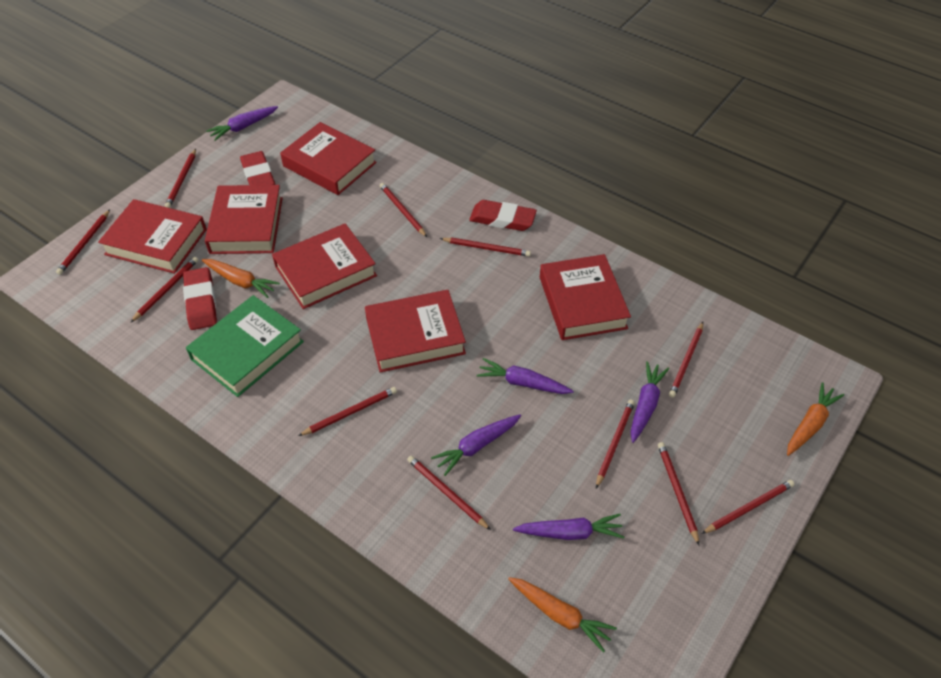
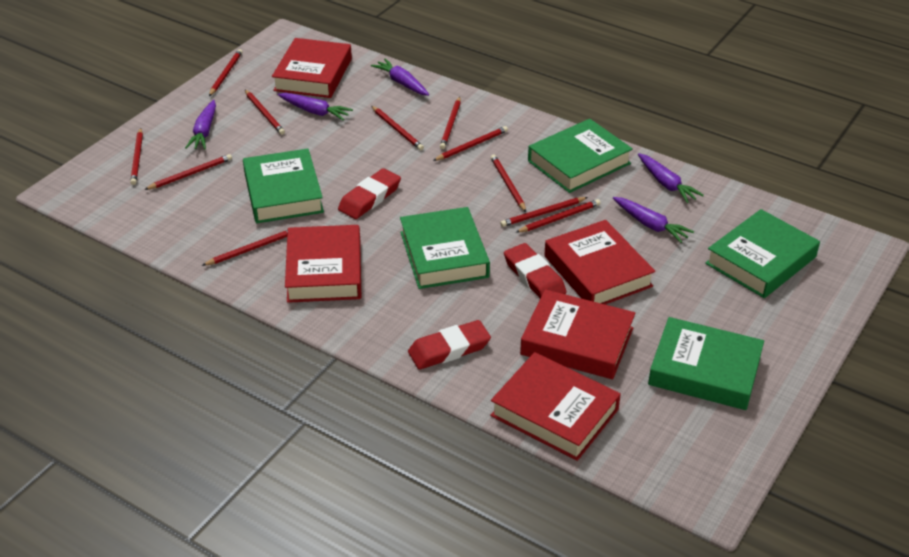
green book: [186,295,304,397] = 1 -> [243,149,324,223] [400,207,490,289] [528,119,633,193] [648,317,764,410] [705,209,820,298] = 5
orange carrot: [202,259,280,298] [508,577,617,653] [787,382,844,456] = 3 -> none = 0
red book: [98,199,207,274] [205,185,283,254] [272,223,377,309] [280,122,377,195] [365,290,466,373] [540,254,631,340] = 6 -> [272,38,352,98] [285,225,361,303] [490,352,621,461] [520,289,635,379] [544,220,655,305] = 5

